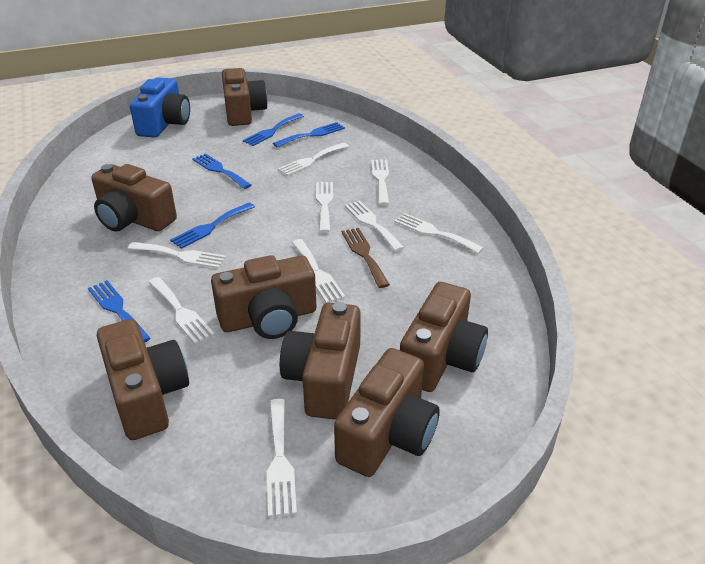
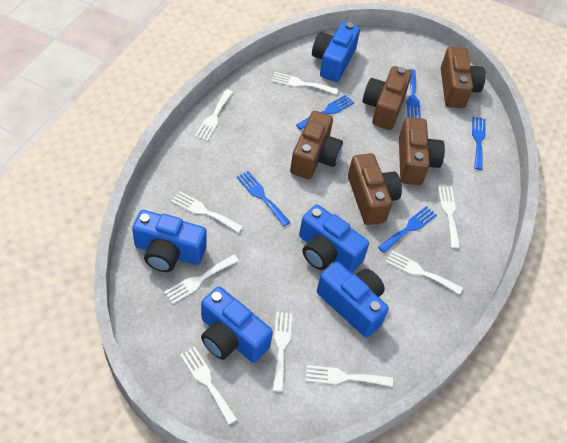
blue camera: [130,77,190,138] = 1 -> [132,210,207,272] [201,286,273,363] [299,204,369,273] [312,22,360,82] [317,262,389,338] = 5
brown camera: [91,164,177,232] [97,319,189,440] [211,255,316,339] [222,68,268,126] [280,302,361,420] [334,348,440,477] [400,282,488,392] = 7 -> [290,111,343,179] [348,153,402,225] [363,66,412,130] [399,117,445,185] [441,46,486,108] = 5
brown fork: [341,228,390,288] = 1 -> none = 0

